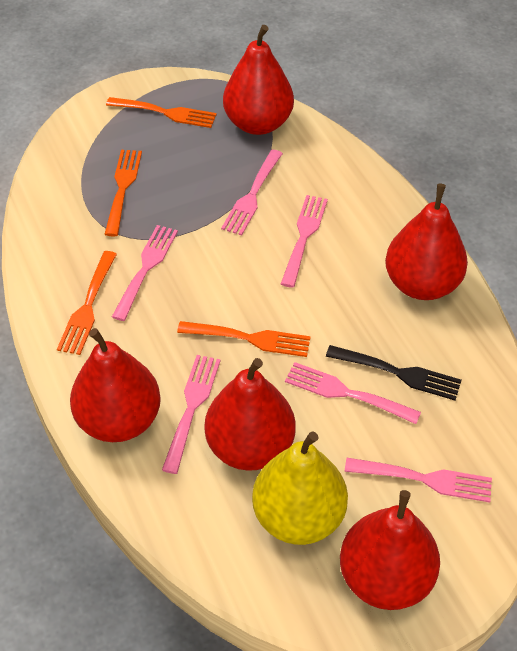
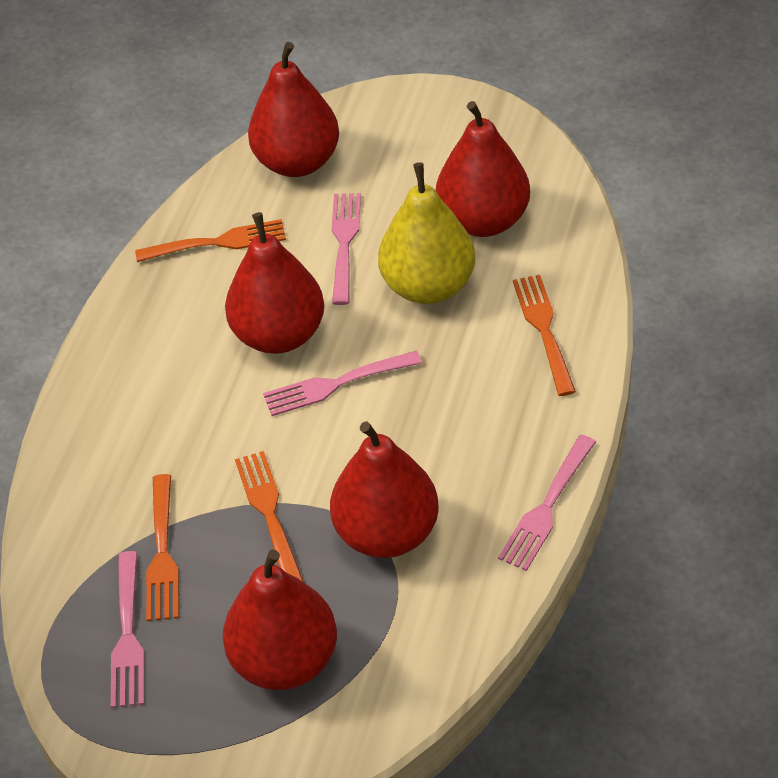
black fork: [326,345,461,401] = 1 -> none = 0
pink fork: [112,225,178,321] [162,355,221,474] [221,150,283,236] [281,195,328,288] [285,362,421,424] [344,458,492,502] = 6 -> [111,551,144,708] [263,351,422,416] [332,193,361,305] [498,435,596,571] = 4

